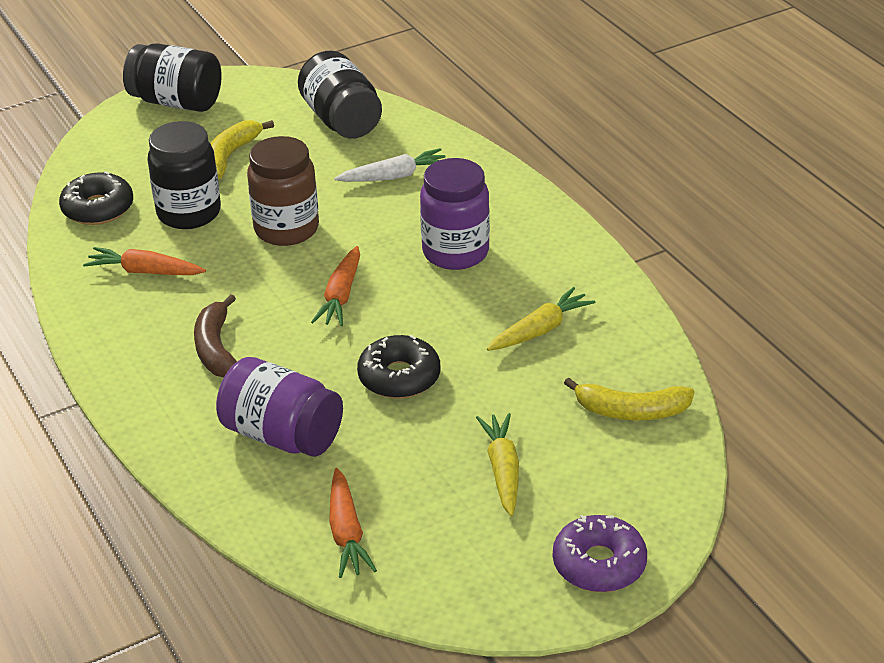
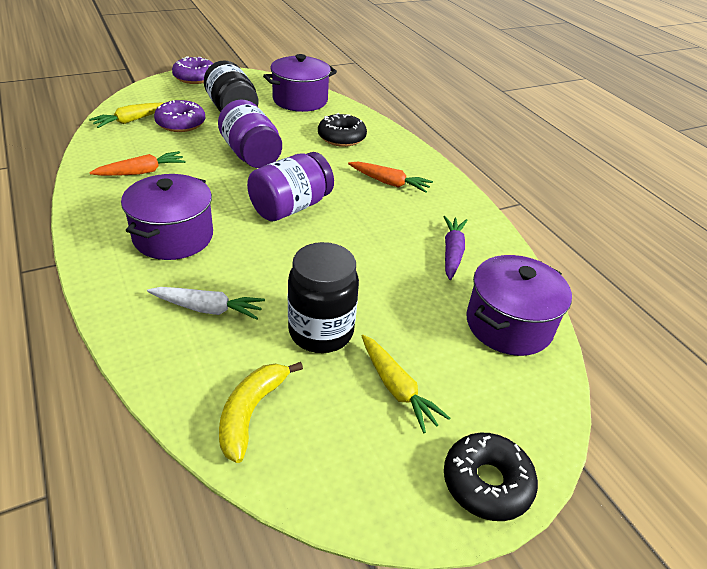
black jar: [123,43,222,112] [148,121,221,229] [298,51,382,139] = 3 -> [204,60,258,112] [288,242,359,353] = 2
brown banana: [194,294,237,378] = 1 -> none = 0
brown jar: [247,136,319,246] = 1 -> none = 0
orange carrot: [83,247,206,275] [311,246,360,326] [329,468,377,578] = 3 -> [89,151,186,176] [348,162,433,193] = 2
purple carrot: none = 0 -> [444,216,467,280] = 1
purple donut: [553,515,647,592] = 1 -> [154,100,205,132] [172,56,213,84] = 2
purple pot: none = 0 -> [121,174,213,260] [263,54,337,112] [466,255,572,356] = 3
yellow banana: [210,120,274,179] [564,377,695,420] = 2 -> [219,362,303,463] = 1

